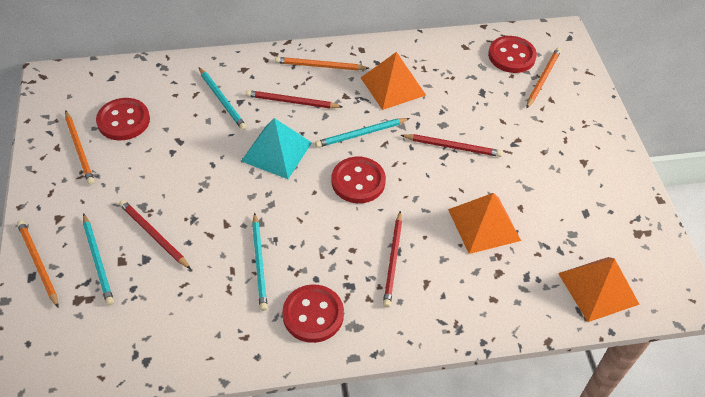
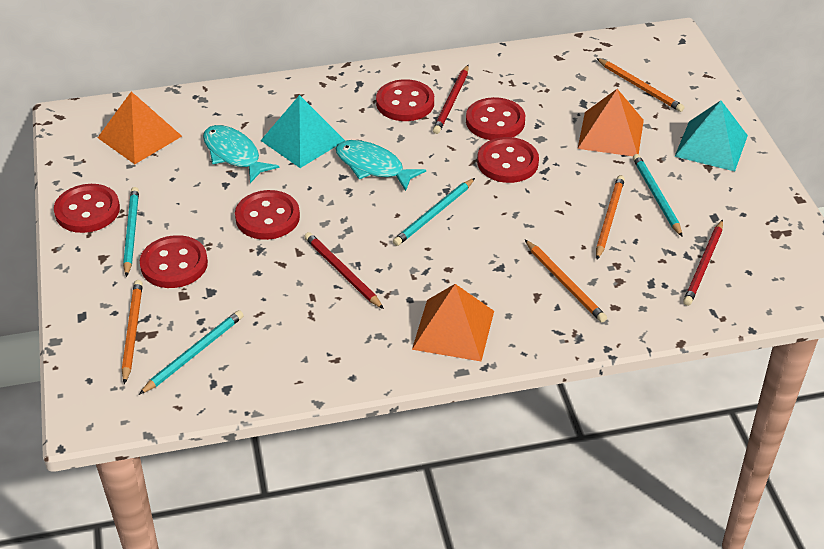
red button: [96,98,150,140] [282,284,344,343] [332,157,386,203] [488,36,537,73] = 4 -> [54,184,120,233] [140,235,208,288] [235,190,300,240] [376,79,434,121] [466,97,525,140] [477,137,539,183] = 6
red pencil: [119,200,191,269] [246,90,342,108] [383,211,402,308] [401,134,503,157] = 4 -> [304,232,384,309] [433,65,469,134] [683,219,723,306] = 3
turquoise fish: none = 0 -> [203,125,279,183] [336,140,426,191] = 2
turquoise pyramid: [241,118,312,179] = 1 -> [260,95,345,168] [674,100,748,171] = 2

